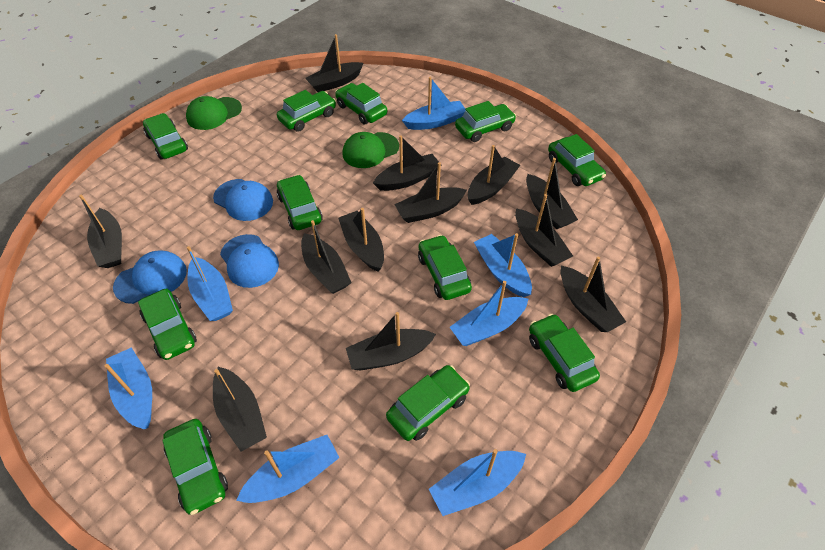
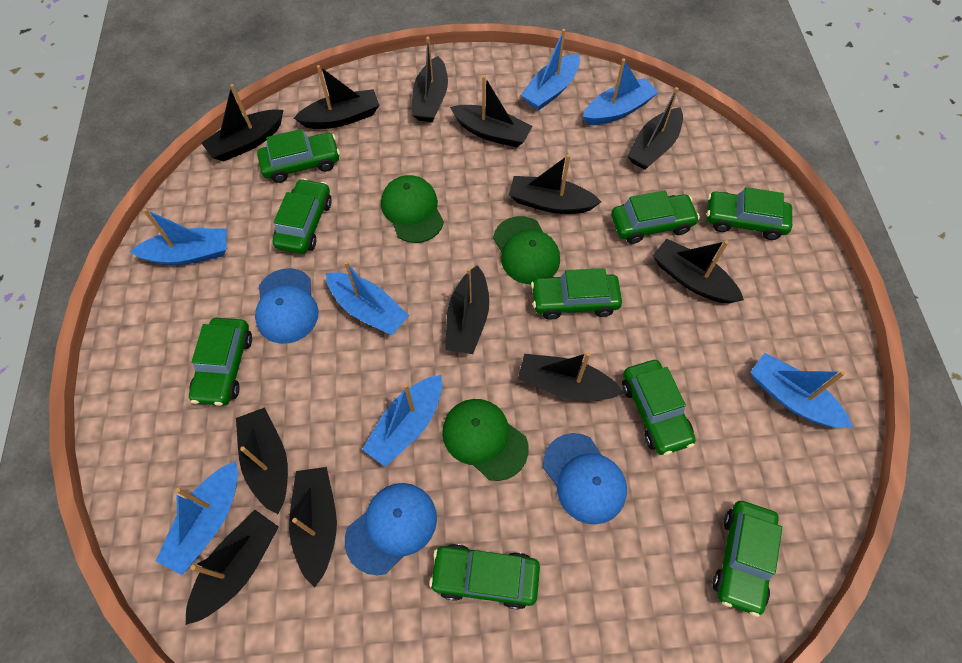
green cap: [186,96,242,130] [342,132,399,168] = 2 -> [381,175,444,243] [442,399,529,481] [493,216,560,284] = 3
green car: [138,289,197,360] [143,113,188,159] [162,419,228,515] [277,90,336,132] [277,175,323,230] [335,83,387,124] [386,365,470,441] [418,235,472,300] [455,101,516,142] [529,314,600,392] [548,134,606,186] = 11 -> [189,318,252,406] [257,129,340,183] [272,178,332,254] [429,544,540,610] [531,268,622,320] [611,190,700,244] [622,360,696,455] [707,187,792,240] [713,501,782,617] = 9

